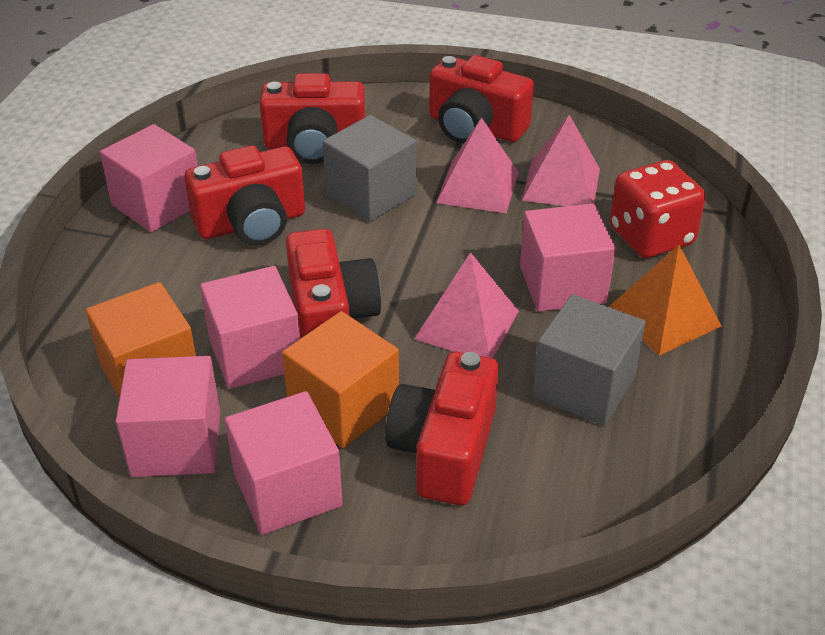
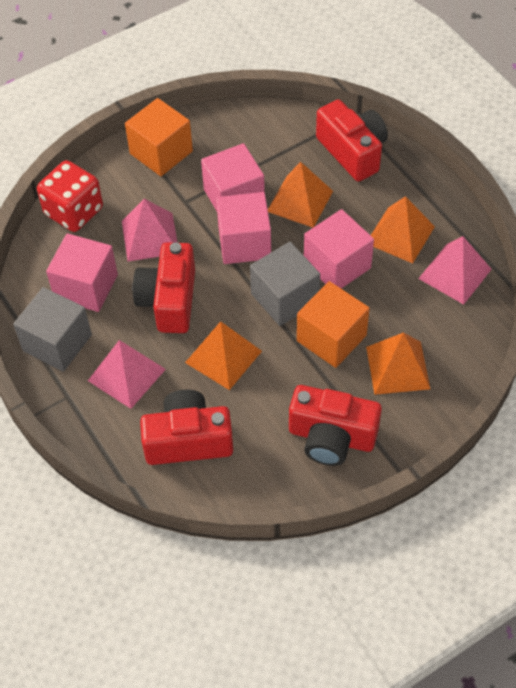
orange pyramid: [609,245,722,356] = 1 -> [185,321,262,390] [268,162,333,228] [366,332,430,395] [371,196,435,263] = 4
pink cube: [100,124,198,232] [116,356,220,477] [200,266,300,389] [225,391,343,535] [520,203,616,312] = 5 -> [46,233,118,312] [201,143,265,211] [216,192,271,264] [304,209,374,289] = 4
red camera: [185,146,305,245] [260,73,365,164] [286,229,381,339] [385,352,499,505] [429,55,534,144] = 5 -> [133,242,195,333] [140,390,233,465] [289,385,382,466] [316,99,388,182] = 4

